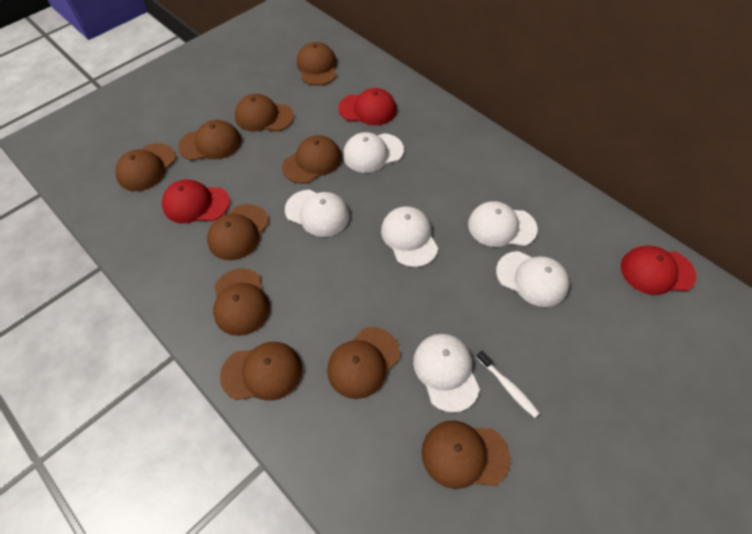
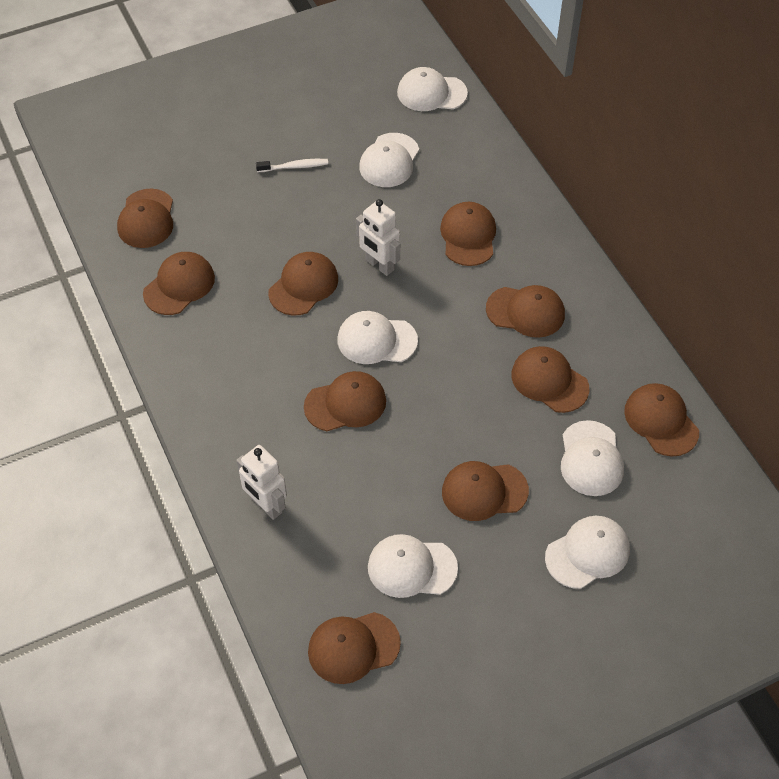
red cap: [162,179,230,223] [338,88,397,125] [621,245,696,295] = 3 -> none = 0
white robot: none = 0 -> [236,445,287,520] [356,199,400,276] = 2

